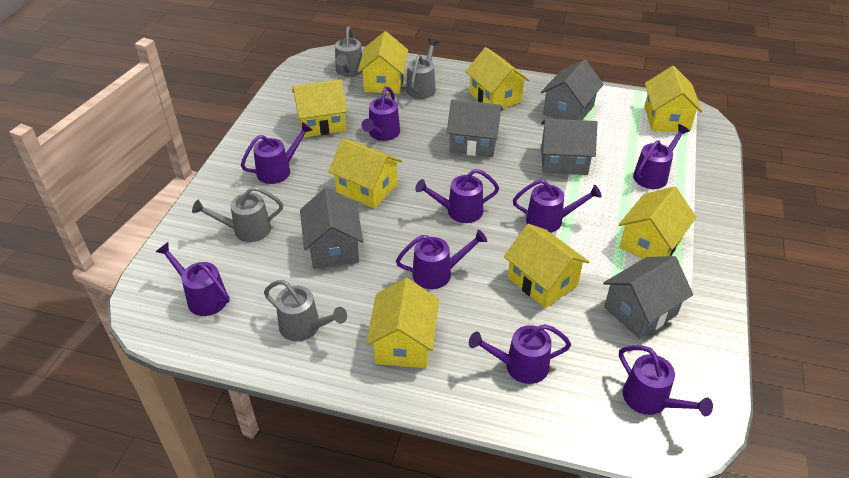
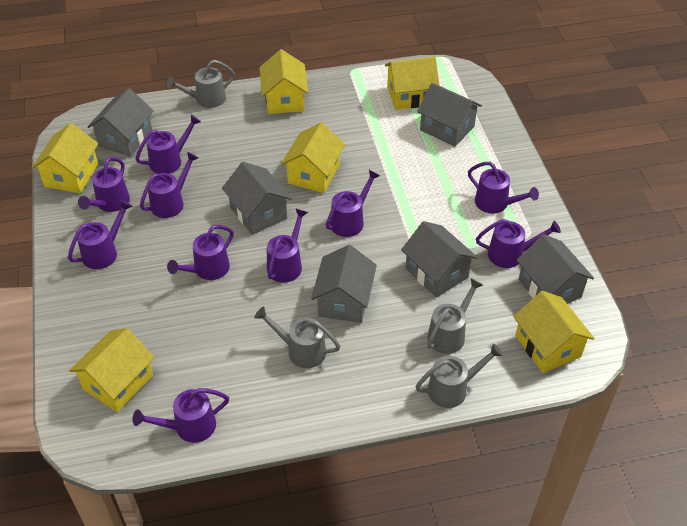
grey house: [300,187,364,269] [447,99,503,157] [541,59,604,120] [541,119,597,175] [603,256,693,339] = 5 -> [87,88,154,157] [222,162,292,235] [311,245,377,323] [401,221,478,298] [417,83,482,147] [517,234,594,304] = 6
purple watering can: [156,242,230,316] [241,122,312,184] [362,87,400,141] [396,229,487,289] [415,169,499,223] [469,324,571,384] [513,179,602,233] [619,345,713,416] [633,124,690,189] = 9 -> [68,200,133,269] [78,157,130,212] [132,388,229,443] [136,115,201,174] [140,152,198,218] [167,225,234,280] [267,208,308,283] [326,170,380,237] [468,162,539,214] [476,219,561,268] = 10
yellow house: [292,79,348,137] [328,138,402,208] [358,31,408,94] [366,278,439,368] [465,47,529,109] [504,224,589,308] [619,186,697,259] [645,66,702,132] = 8 -> [32,123,98,193] [69,328,155,412] [260,49,308,114] [281,122,345,193] [385,56,440,110] [513,291,594,373] = 6

